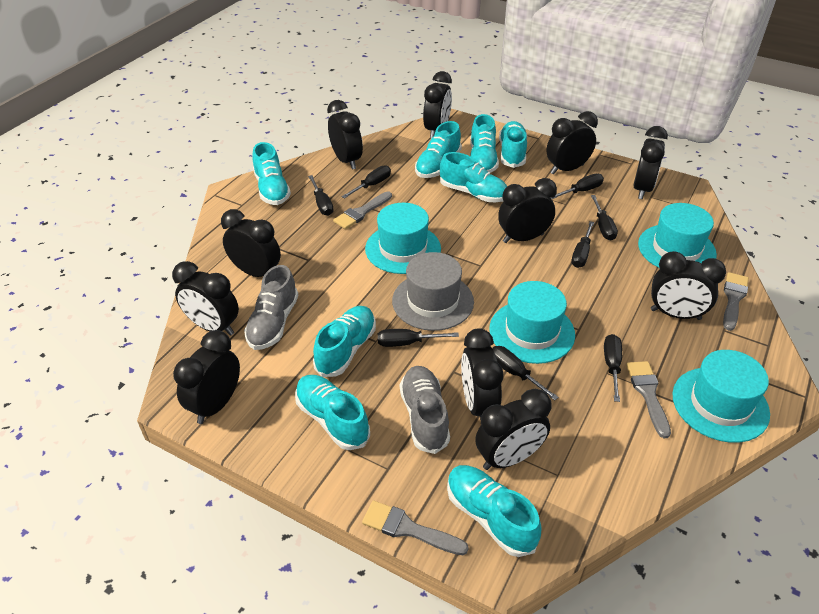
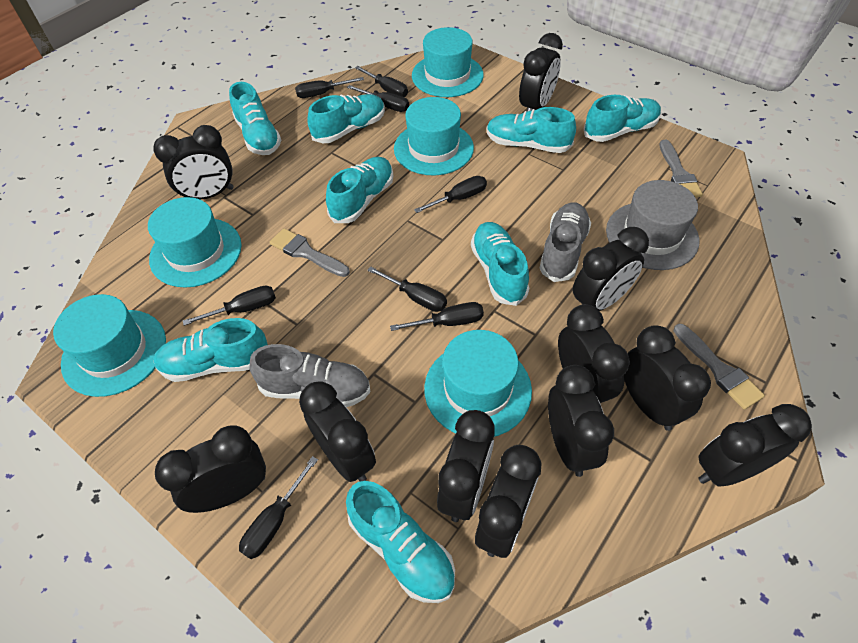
grey brush: [333,191,392,229] [362,501,469,555] [626,361,671,438] [723,272,749,331] = 4 -> [270,228,350,277] [659,140,703,197] [674,324,765,410] = 3
turquoise hat: [365,203,441,274] [489,281,575,364] [638,203,717,268] [673,350,770,443] = 4 -> [53,294,166,397] [148,197,242,288] [394,97,474,175] [412,27,484,97] [424,330,532,437] = 5

